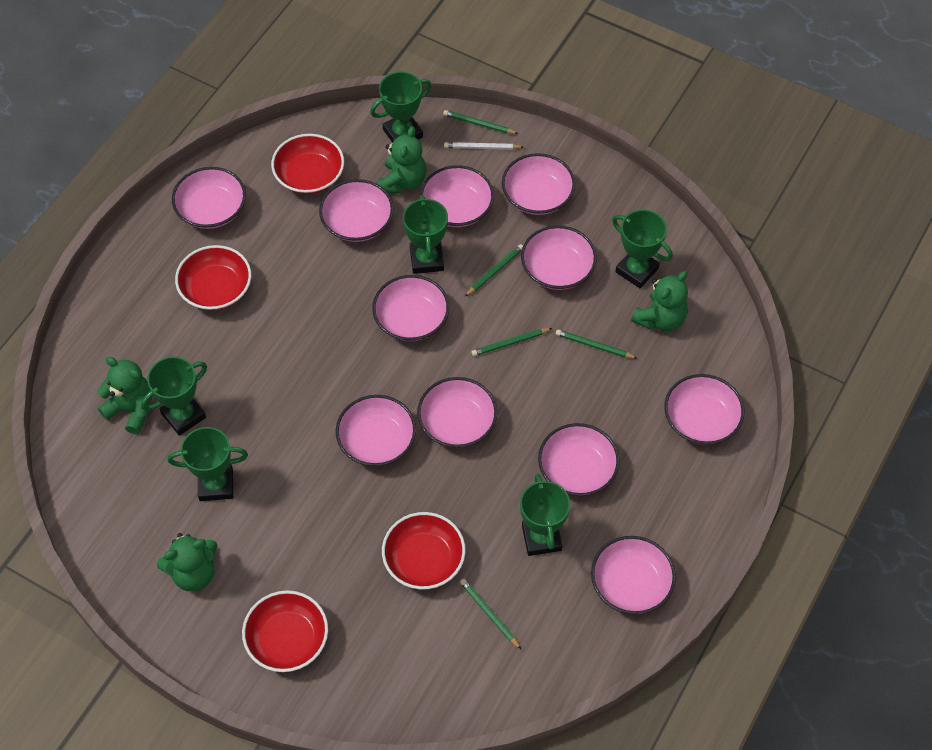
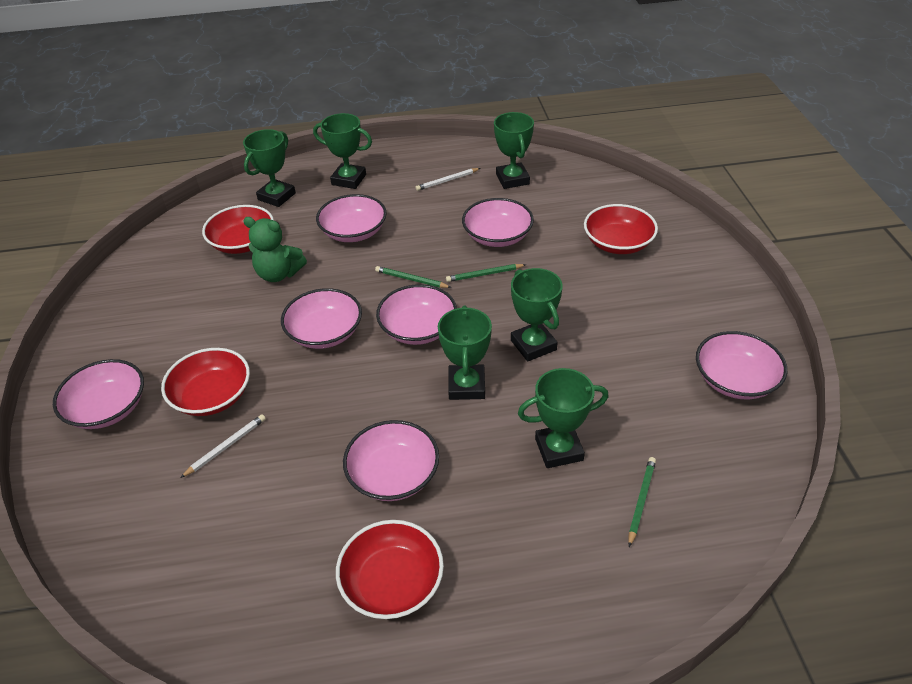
green pencil: [443,110,518,134] [460,579,521,649] [465,244,523,296] [472,328,552,356] [556,329,637,359] = 5 -> [375,266,452,288] [446,264,526,282] [628,457,656,547] = 3
green teddy bear: [97,357,152,434] [157,533,218,591] [378,126,427,194] [631,271,688,331] = 4 -> [243,217,307,282] = 1
pink bowl: [172,167,246,229] [319,179,394,242] [336,395,416,466] [372,275,449,341] [417,377,497,448] [420,165,494,227] [502,153,575,215] [521,225,597,290] [538,423,619,496] [591,536,676,615] [664,374,744,445] = 11 -> [53,359,144,429] [281,288,362,349] [316,194,387,242] [343,420,439,501] [376,284,457,345] [462,198,534,247] [696,331,787,399] = 7
white pencil: [444,142,523,150] = 1 -> [180,414,266,478] [416,168,480,191] = 2

